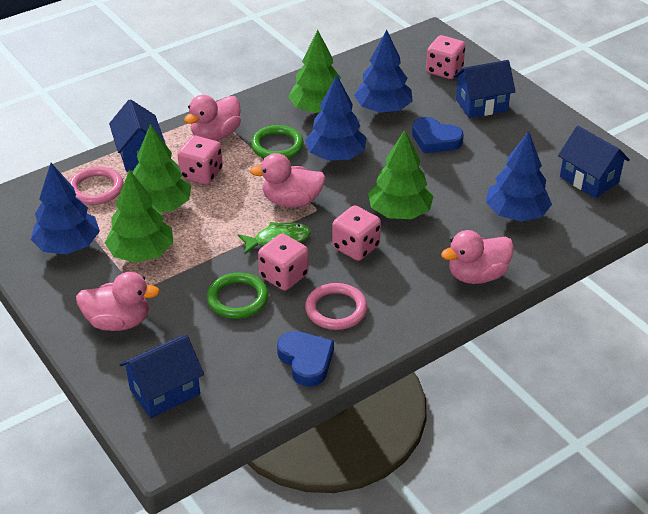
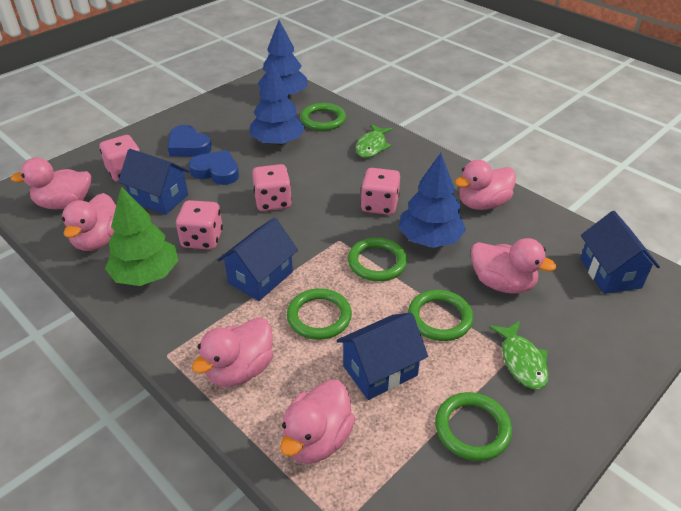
blue tree: [31,163,100,254] [305,75,367,161] [354,30,413,113] [486,131,552,221] = 4 -> [250,62,305,145] [257,20,307,97] [398,153,466,248] = 3
green fish: [238,222,311,254] = 1 -> [356,124,393,158] [489,321,549,389] = 2
green ring: [207,273,269,319] [251,125,304,159] = 2 -> [287,288,352,340] [300,103,346,131] [348,237,407,281] [408,290,474,341] [435,392,512,461] = 5
green tree: [105,170,173,263] [133,124,191,213] [288,30,345,113] [368,130,434,219] = 4 -> [105,187,178,286] = 1
pink duck: [76,272,160,331] [184,95,241,141] [250,153,326,207] [441,230,514,284] = 4 -> [11,157,91,209] [62,193,116,251] [192,317,273,387] [280,379,355,464] [455,160,516,210] [471,238,556,294] = 6
pink ring: [69,167,124,205] [305,283,367,330] = 2 -> none = 0

